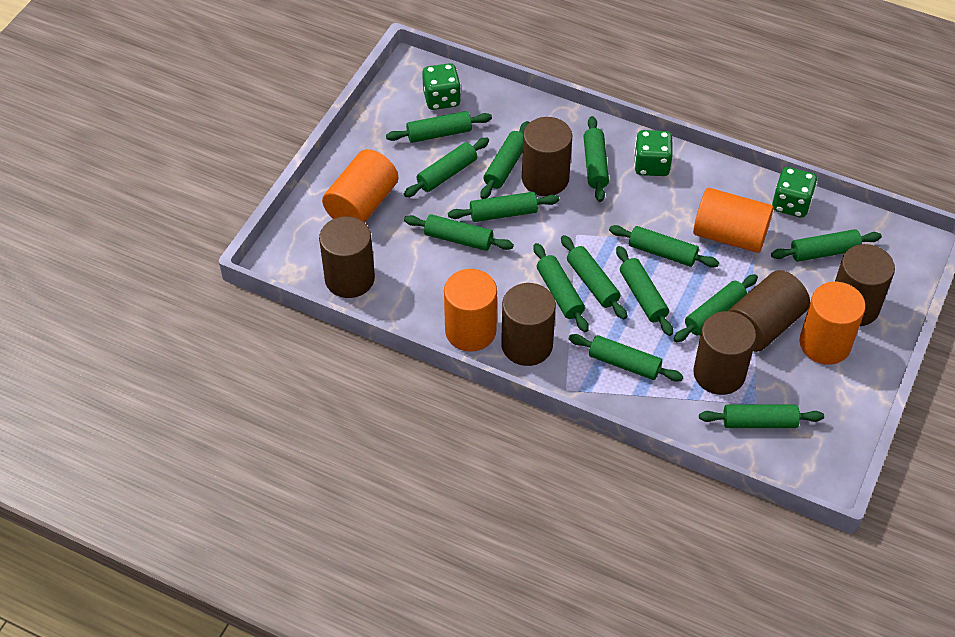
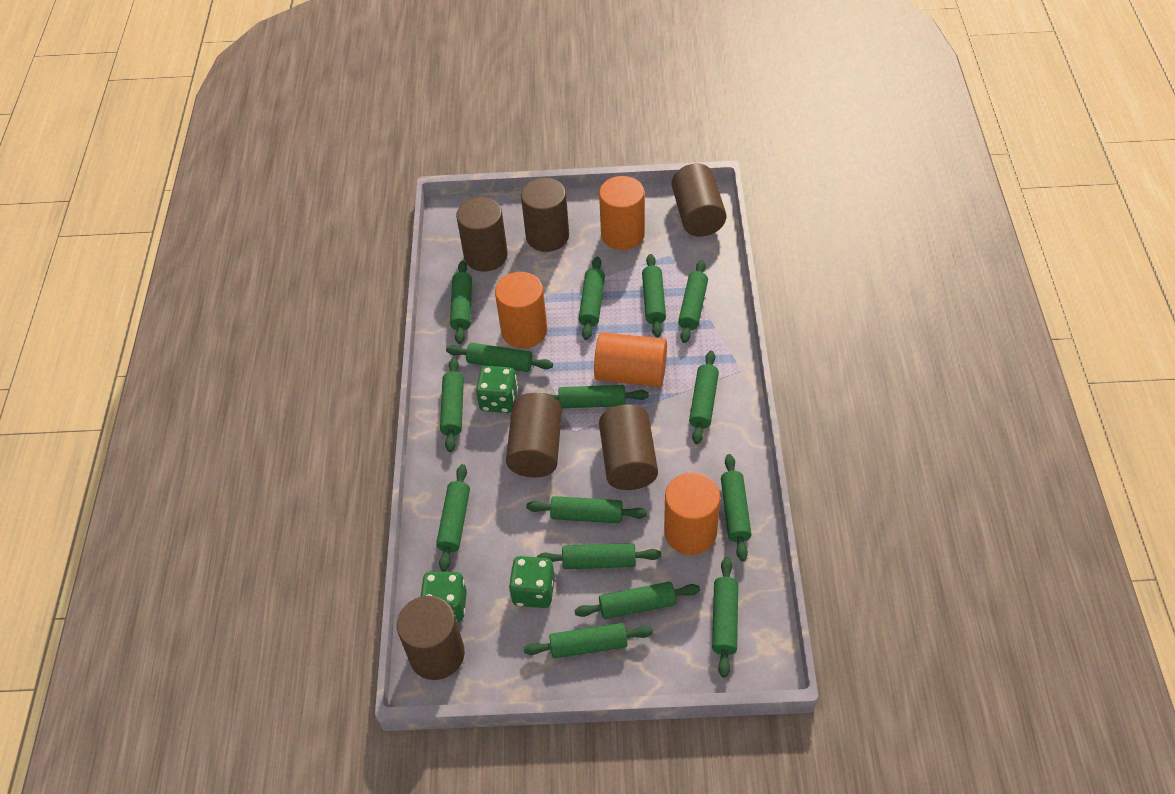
green rolling pin: [386,111,492,143] [404,138,489,197] [404,214,514,251] [448,192,559,222] [480,121,530,199] [534,243,589,332] [561,235,627,319] [569,334,684,382] [583,116,609,202] [609,225,719,268] [616,246,673,336] [674,274,758,342] [699,404,824,428] [771,229,882,262] = 14 -> [436,464,470,571] [440,358,464,452] [446,343,553,372] [450,261,472,344] [524,623,653,658] [526,496,647,523] [537,543,661,569] [542,385,649,408] [574,582,700,619] [579,257,605,340] [642,254,666,337] [678,260,708,343] [689,351,719,444] [712,557,738,677] [721,454,751,561] = 15

